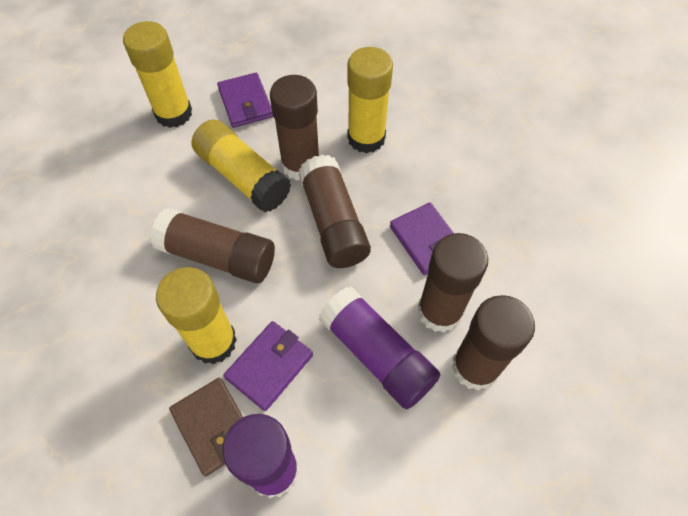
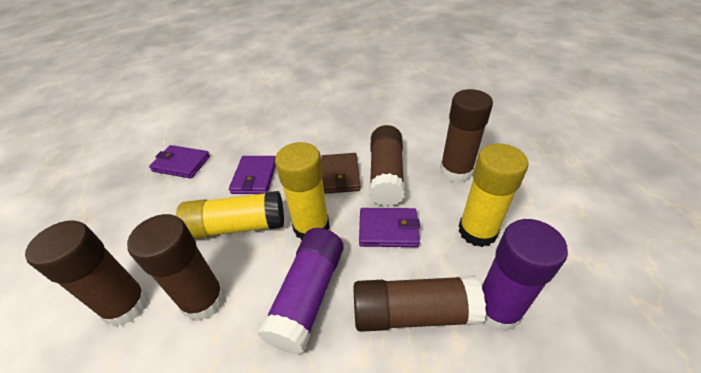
yellow glue stick: [123,21,192,128] [156,267,237,365] [191,119,291,212] [347,47,393,153] = 4 -> [176,191,284,239] [275,142,330,240] [459,143,528,247] = 3

